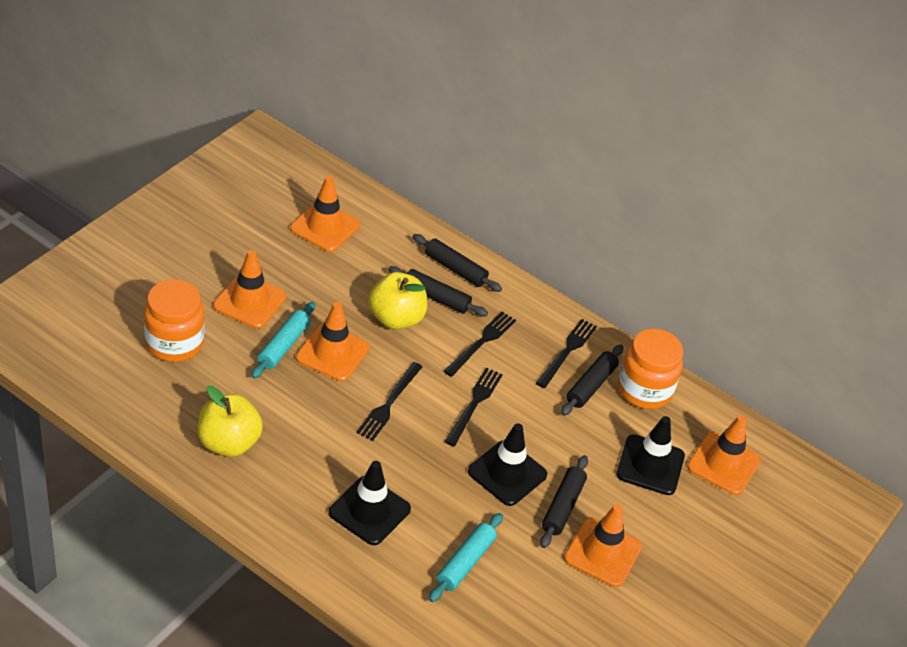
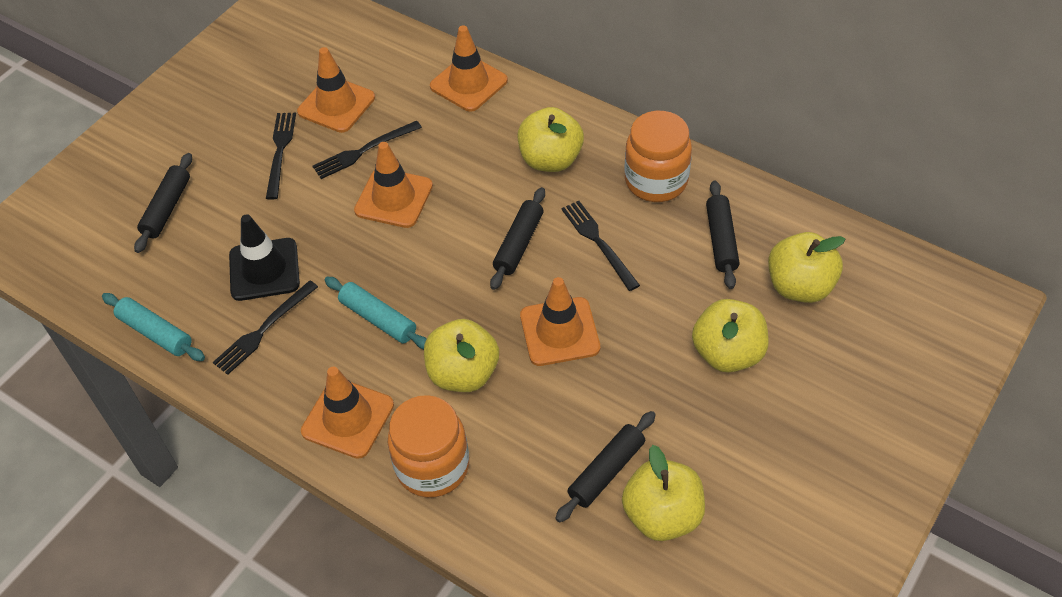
black traffic cone: [329,461,411,545] [468,423,547,506] [616,416,685,495] = 3 -> [229,214,300,301] = 1
yellow apple: [198,386,263,457] [368,272,427,330] = 2 -> [424,319,499,392] [518,107,584,172] [622,445,705,541] [692,299,769,372] [768,232,845,303] = 5

